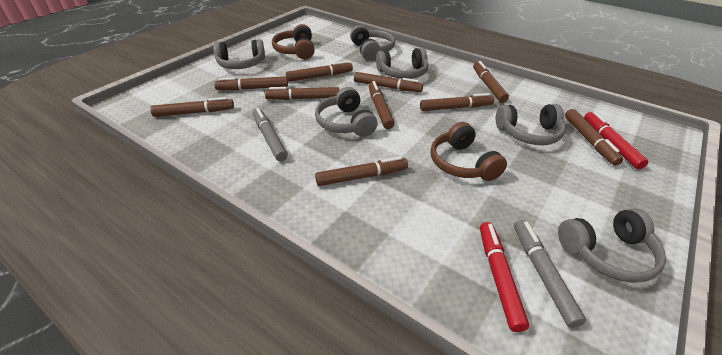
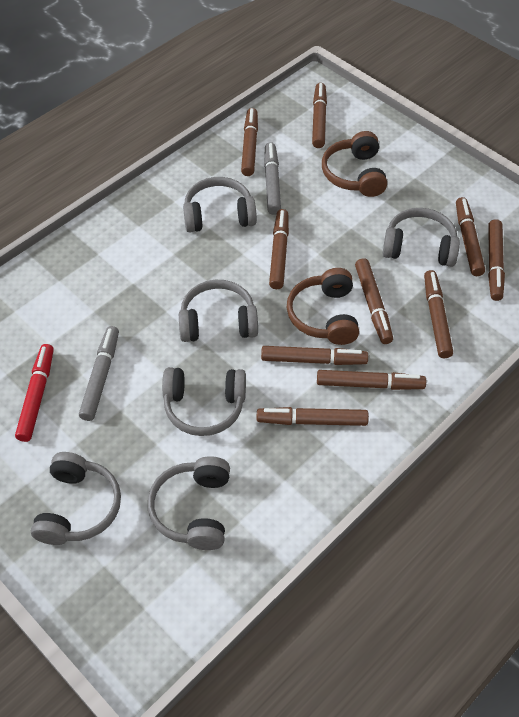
red marker: [480,222,529,332] [584,112,648,169] = 2 -> [15,344,54,442] = 1

